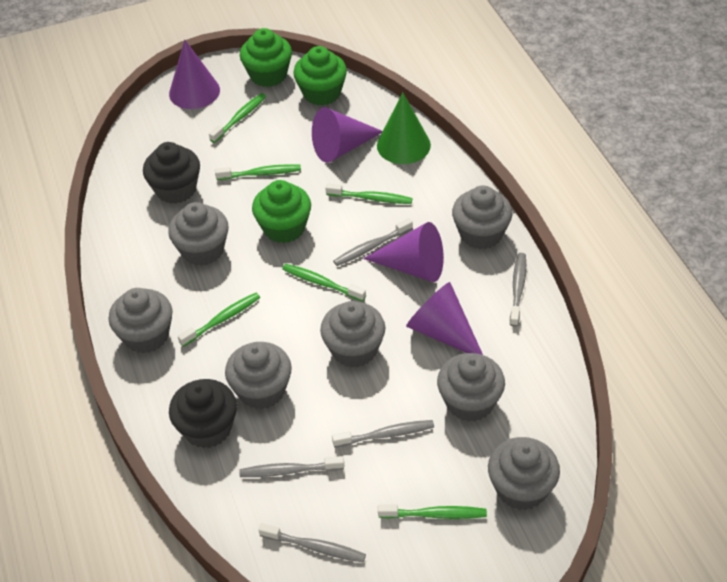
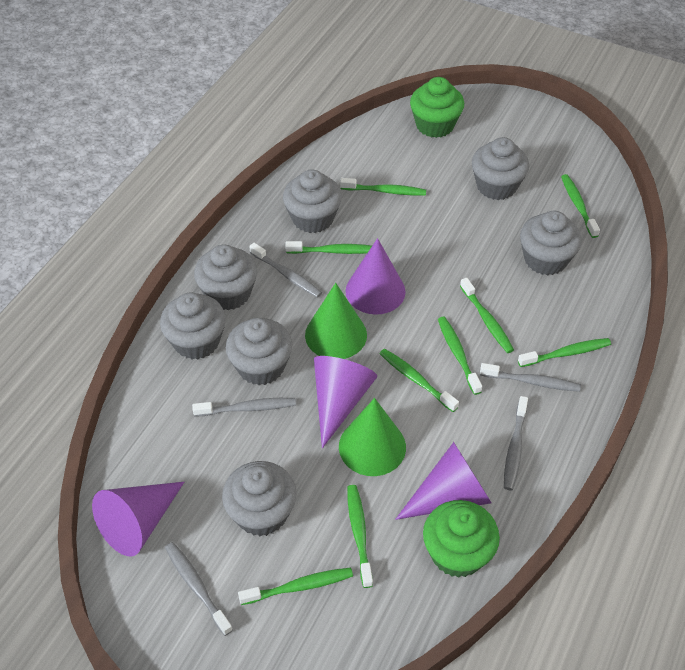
black cupcake: [143,142,200,204] [169,379,237,448] = 2 -> none = 0
green cone: [377,92,431,164] = 1 -> [305,283,367,359] [339,398,406,476] = 2
green cupcake: [240,28,292,87] [252,180,311,243] [293,46,347,106] = 3 -> [410,77,464,138] [423,500,500,578] = 2
green toothbrush: [178,293,260,347] [209,93,266,143] [215,164,301,180] [282,264,366,301] [325,183,413,204] [378,504,487,519] = 6 -> [238,568,353,605] [285,241,372,254] [340,178,426,196] [347,485,373,588] [379,349,459,412] [438,316,482,395] [460,278,514,353] [518,338,611,367] [561,174,600,238] = 9

